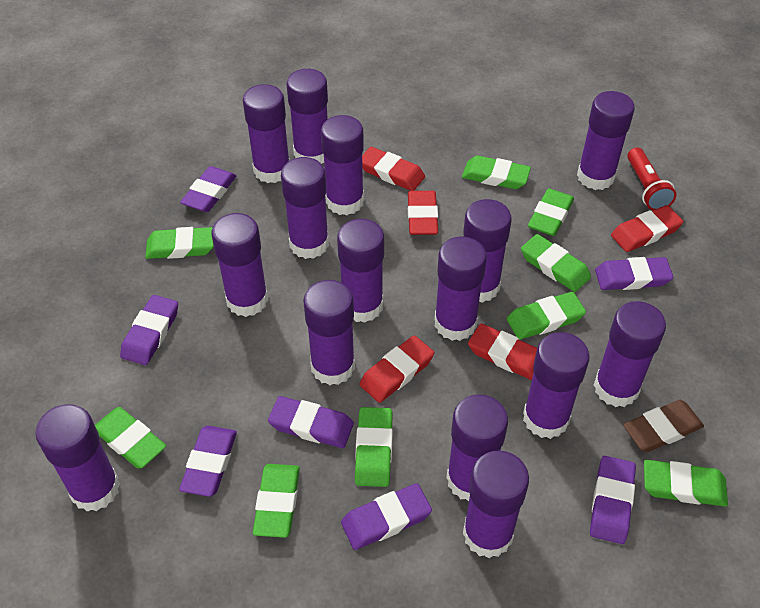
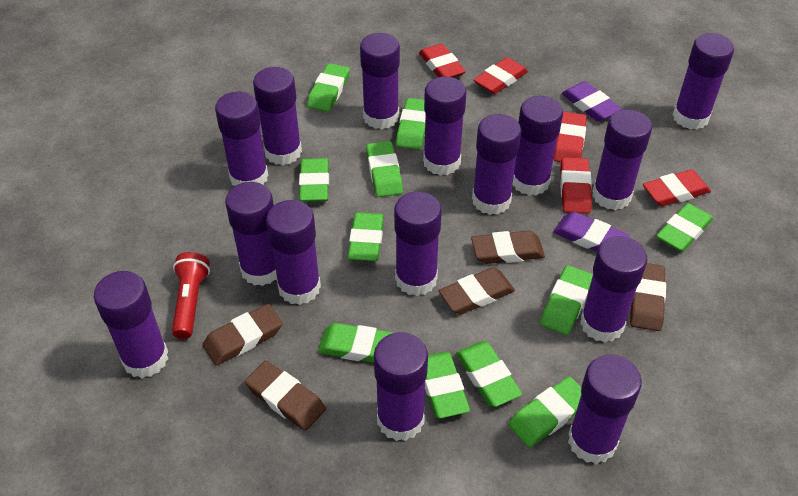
brown eraser: [623,400,704,452] = 1 -> [203,304,283,366] [245,361,326,431] [439,267,515,314] [471,231,545,264] [630,263,666,331] = 5
green eraser: [95,407,166,468] [145,227,214,259] [253,464,300,538] [355,407,393,487] [462,156,531,189] [507,292,586,340] [521,234,591,292] [528,188,574,236] [644,460,728,507] = 9 -> [299,158,329,202] [307,63,350,112] [318,323,394,363] [348,212,384,261] [366,141,403,197] [396,98,426,149] [425,352,470,418] [456,341,522,407] [508,376,582,447] [540,265,593,335] [656,203,713,252] = 11
purple eraser: [120,295,178,365] [179,426,237,497] [180,166,237,212] [268,396,354,448] [341,483,432,550] [590,456,636,544] [595,257,673,290] = 7 -> [554,212,630,252] [562,81,622,121] = 2

